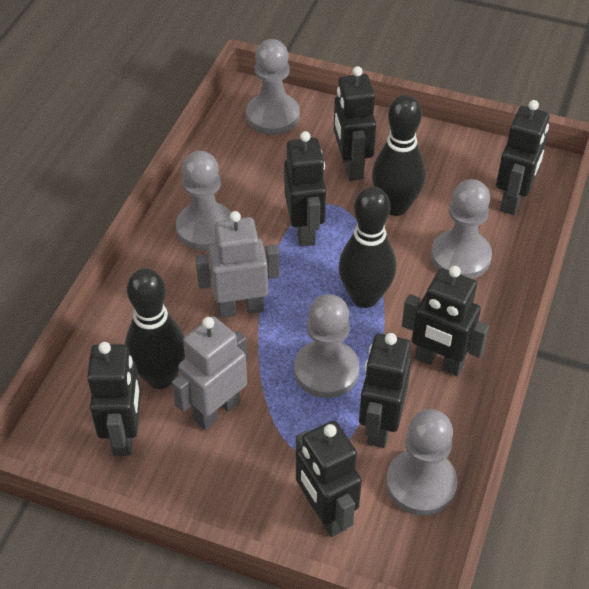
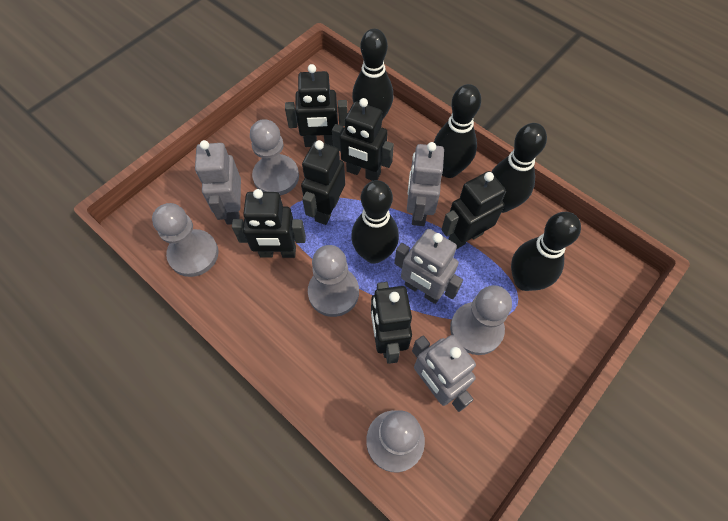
black bowling pin: [125,268,185,389] [338,187,396,308] [372,95,426,216] = 3 -> [351,180,399,264] [352,29,394,120] [434,84,481,178] [492,123,547,213] [511,212,581,291] = 5
black robot: [87,342,141,456] [284,131,326,247] [296,421,362,537] [334,66,376,181] [359,333,412,448] [402,266,489,376] [496,100,549,215] = 7 -> [232,189,306,258] [285,64,348,147] [301,140,345,225] [332,98,394,181] [371,282,412,364] [441,171,506,249] = 6
grey robot: [172,316,248,430] [195,211,280,318] = 2 -> [195,140,241,225] [394,229,463,304] [407,142,444,226] [412,335,476,412] = 4

